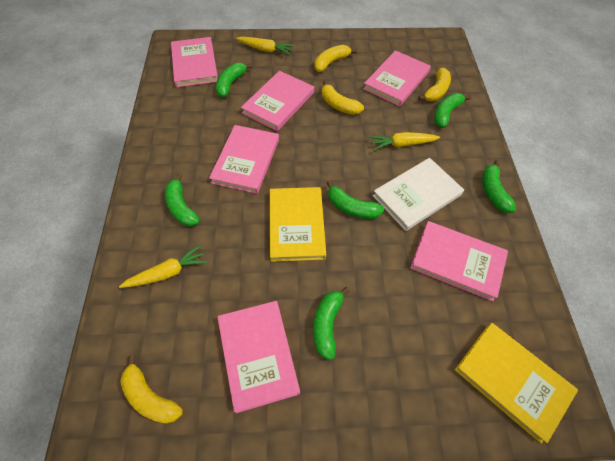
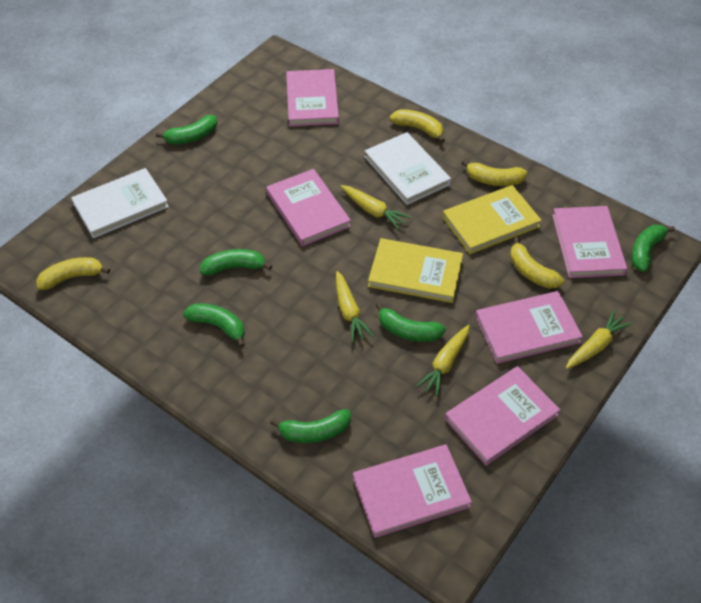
white book: [373,158,464,231] = 1 -> [71,168,169,238] [365,132,451,205] = 2
yellow carrot: [119,245,207,288] [236,37,294,55] [370,132,440,150] = 3 -> [336,271,374,343] [341,185,411,230] [416,325,470,397] [566,310,633,369] = 4

